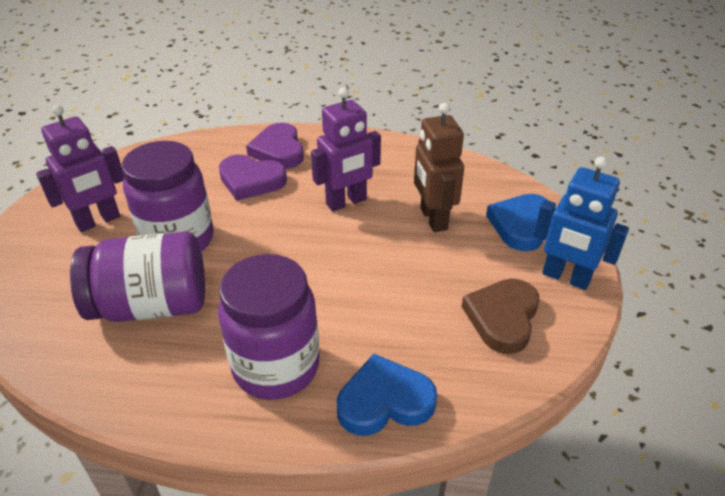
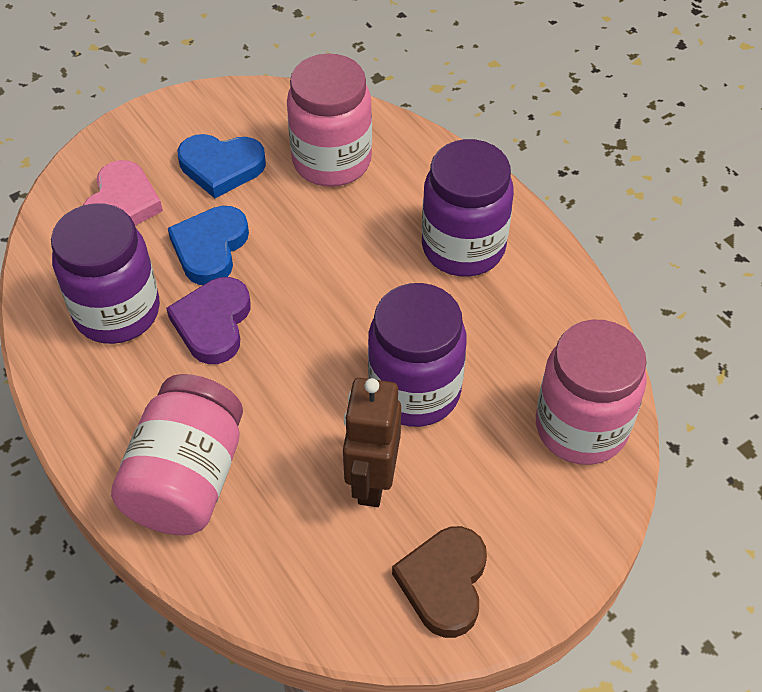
blue robot: [534,156,629,290] = 1 -> none = 0
pink heart: none = 0 -> [83,160,163,226] = 1
pink jar: none = 0 -> [111,374,243,535] [287,54,372,187] [536,320,647,465] = 3
purple heart: [219,155,287,201] [246,123,304,169] = 2 -> [166,277,250,364] = 1
purple robot: [36,105,124,232] [311,87,381,211] = 2 -> none = 0

